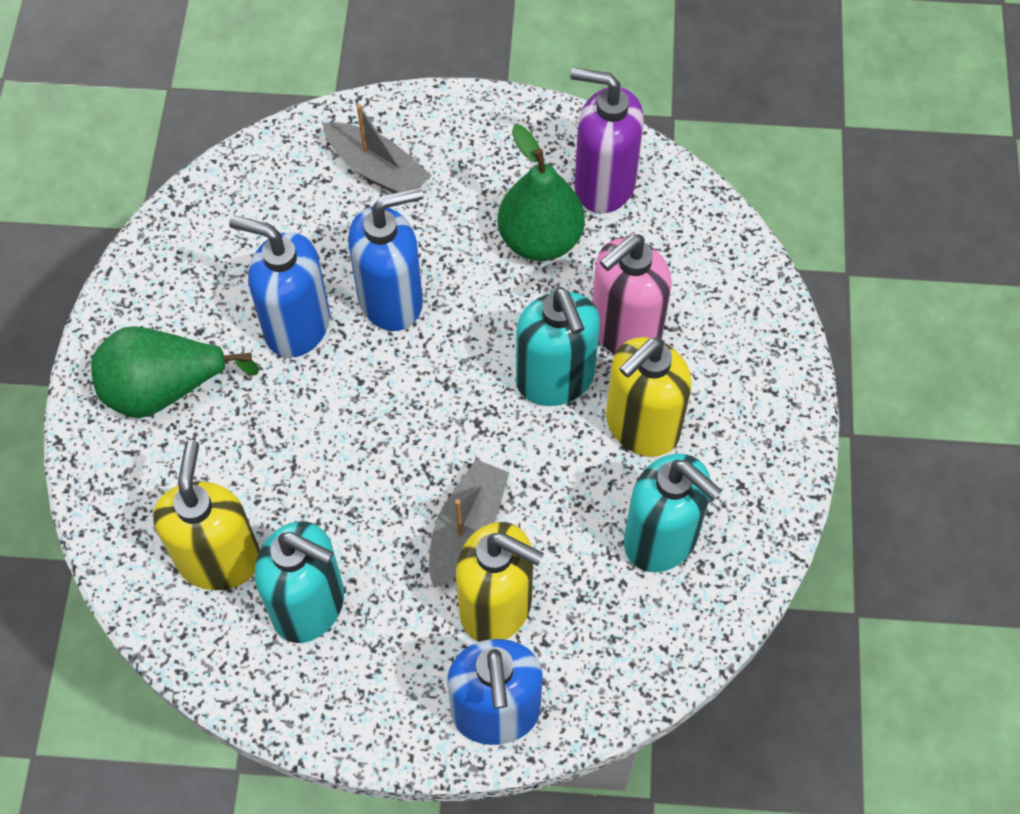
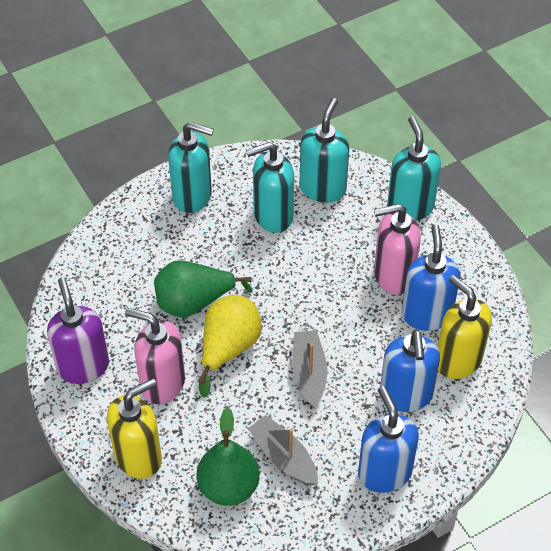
pink soap dispenser: [592,234,672,354] = 1 -> [125,308,185,404] [374,204,421,295] = 2
turquoise soap dispenser: [255,521,344,643] [516,287,600,406] [624,454,722,572] = 3 -> [168,122,214,213] [246,142,294,233] [300,98,349,203] [387,116,441,221] = 4
yellow pear: none = 0 -> [198,295,262,398] = 1
yellow soap dispenser: [153,440,260,590] [456,522,544,642] [606,337,692,457] = 3 -> [107,378,162,479] [437,275,492,379] = 2

